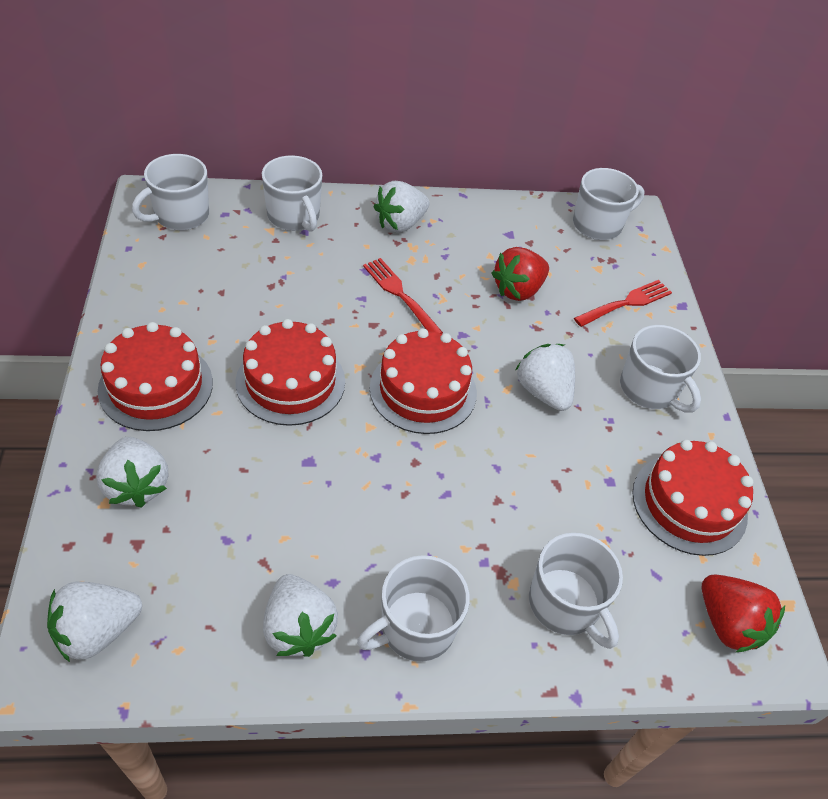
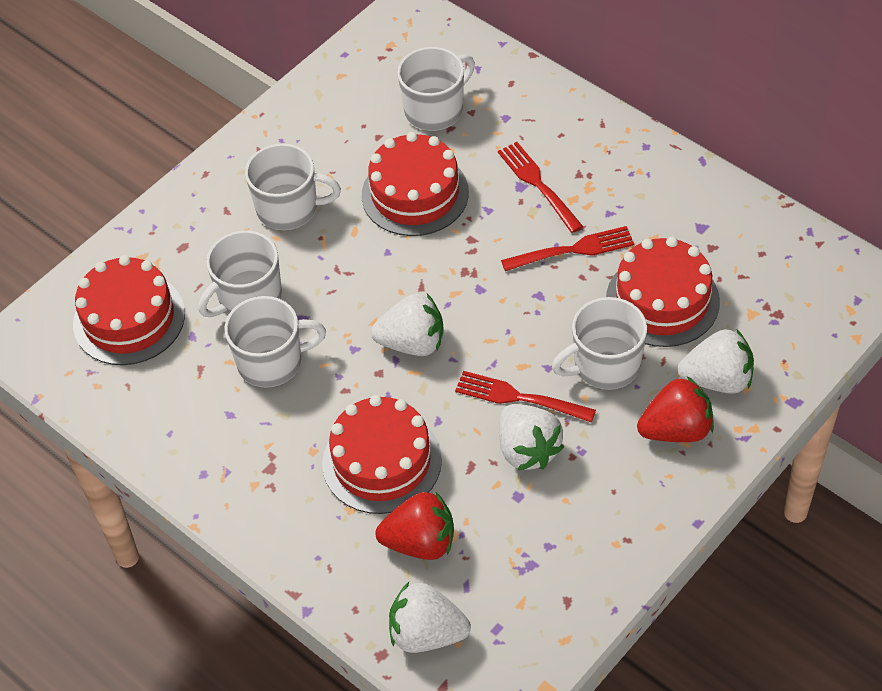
red fork: [363,258,443,334] [574,280,672,327] = 2 -> [455,371,596,423] [498,142,583,233] [501,226,634,271] = 3
white mug: [132,154,209,230] [262,155,322,232] [357,555,470,662] [529,533,623,649] [573,168,645,240] [620,325,701,413] = 6 -> [198,231,282,317] [224,296,326,388] [245,144,341,230] [397,47,475,131] [552,297,647,390] = 5
white strawberry: [47,581,142,662] [97,437,168,508] [263,574,338,657] [373,181,429,233] [516,344,575,411] = 5 -> [371,294,444,356] [389,582,471,653] [499,404,564,470] [678,329,754,394] = 4

